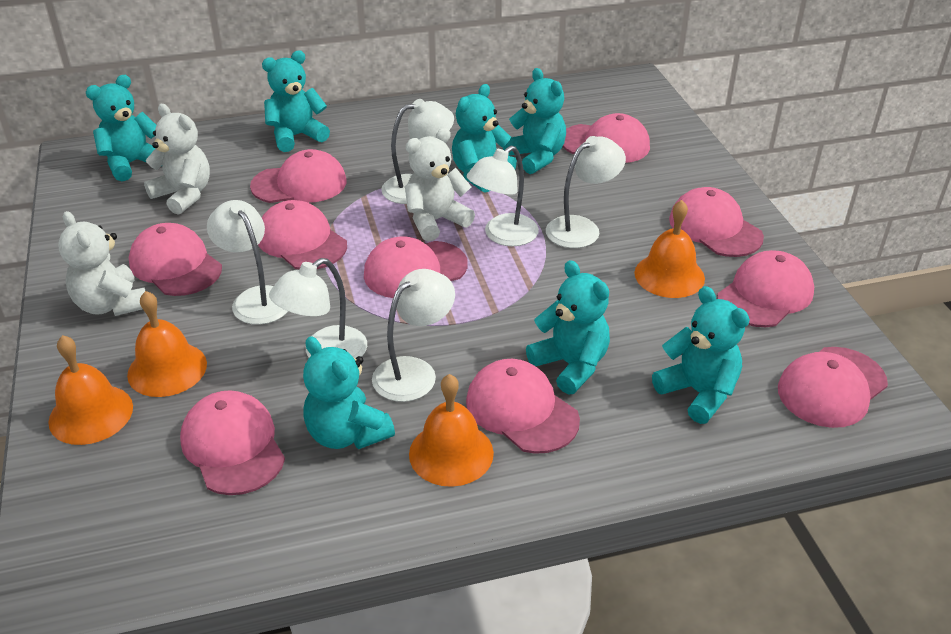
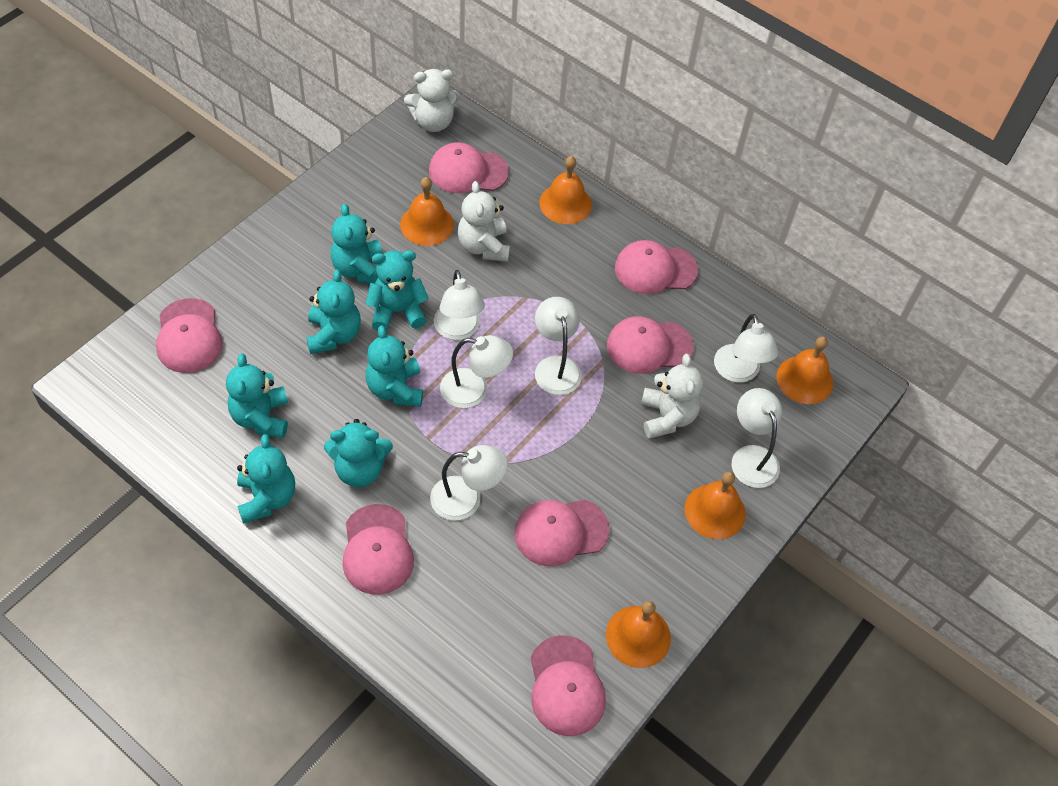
orange bell: [48,335,133,445] [127,291,207,397] [409,374,494,487] [634,200,705,298] = 4 -> [400,177,454,246] [539,156,592,224] [606,601,671,668] [685,471,746,539] [777,337,833,404] = 5
pink cap: [129,223,222,296] [180,390,285,495] [250,149,347,203] [258,200,347,269] [364,237,468,298] [466,359,580,454] [562,113,650,163] [669,187,764,257] [717,250,814,327] [778,347,888,428] = 10 -> [156,298,222,373] [342,504,414,595] [429,142,509,193] [514,499,610,567] [531,635,606,736] [607,316,694,374] [615,240,698,294] = 7

